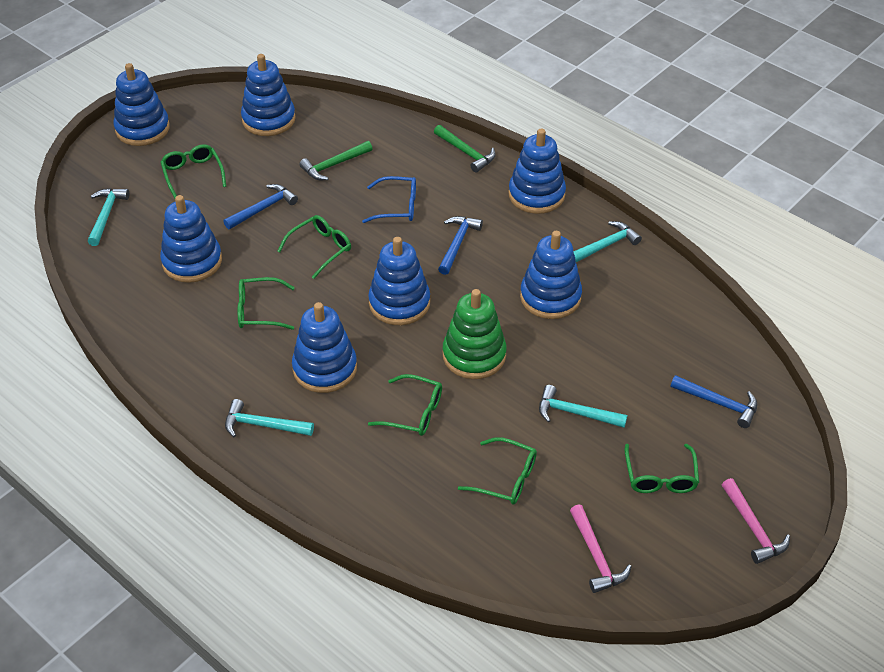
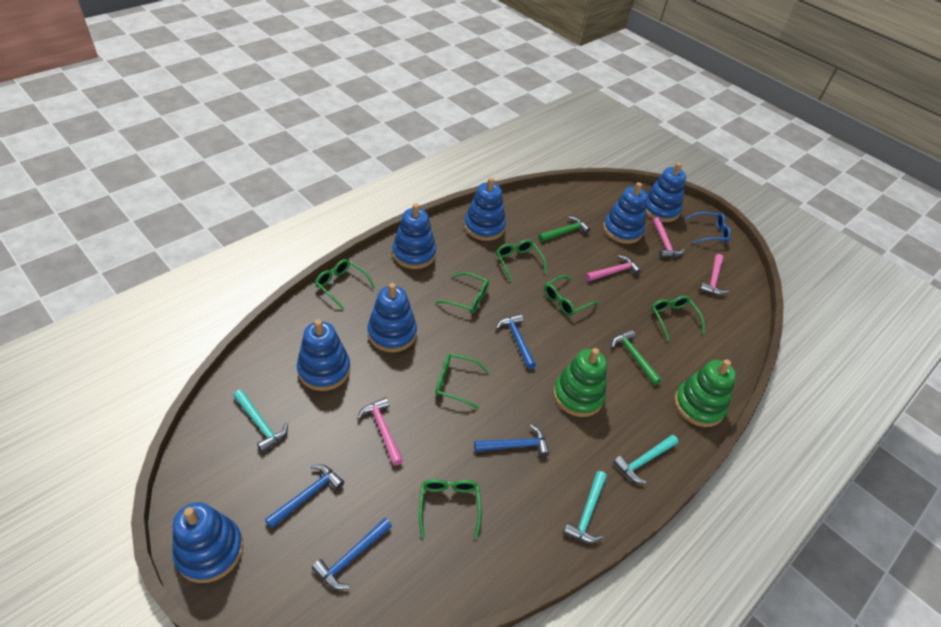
blue hammer: [223,184,298,229] [438,216,483,275] [671,375,757,428] = 3 -> [265,464,344,528] [312,518,392,590] [474,425,549,457] [496,314,536,369] = 4
green glasses: [161,144,226,198] [238,277,295,330] [278,215,351,279] [368,374,442,436] [458,437,537,505] [625,444,699,493] = 6 -> [315,259,375,310] [419,479,481,538] [435,353,489,409] [436,272,489,314] [496,240,547,282] [544,275,599,316] [651,296,705,341] = 7
green stacking toy: [443,289,507,379] = 1 -> [553,348,607,417] [675,359,736,427] = 2
pink hammer: [570,504,632,593] [722,478,790,564] = 2 -> [357,397,403,466] [585,255,641,281] [653,217,684,258] [699,254,729,295] = 4
turquoise hammer: [88,188,129,246] [225,399,314,437] [539,385,627,428] [573,221,642,262] = 4 -> [233,389,288,452] [563,471,607,543] [613,435,679,483] = 3

